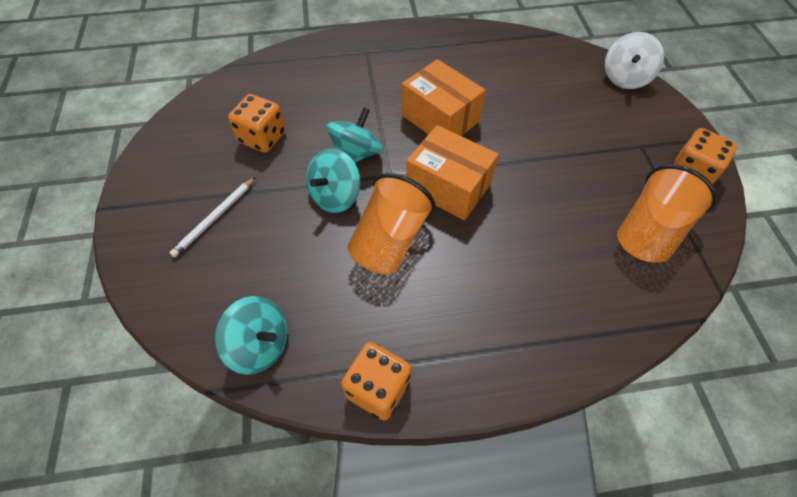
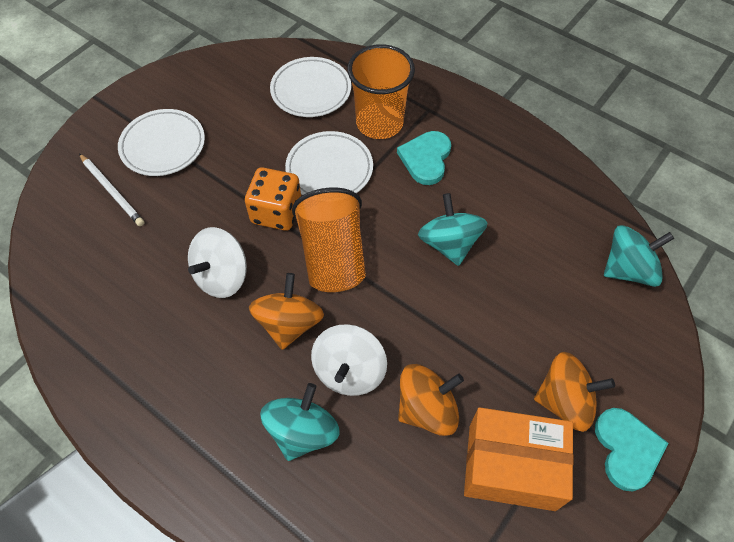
orange box: [402,59,485,136] [406,125,499,220] = 2 -> [464,407,573,511] = 1
orange dice: [228,94,286,153] [341,342,412,420] [672,128,737,185] = 3 -> [245,167,301,231] = 1
orange spinning top: none = 0 -> [249,273,324,350] [398,364,464,436] [534,352,615,432] = 3
turquoise heart: none = 0 -> [397,131,451,185] [595,408,668,491] = 2
white plate: none = 0 -> [118,109,205,176] [270,57,351,117] [285,131,373,195] = 3
white spinning top: [605,32,664,89] = 1 -> [188,227,247,298] [311,324,387,396] = 2

